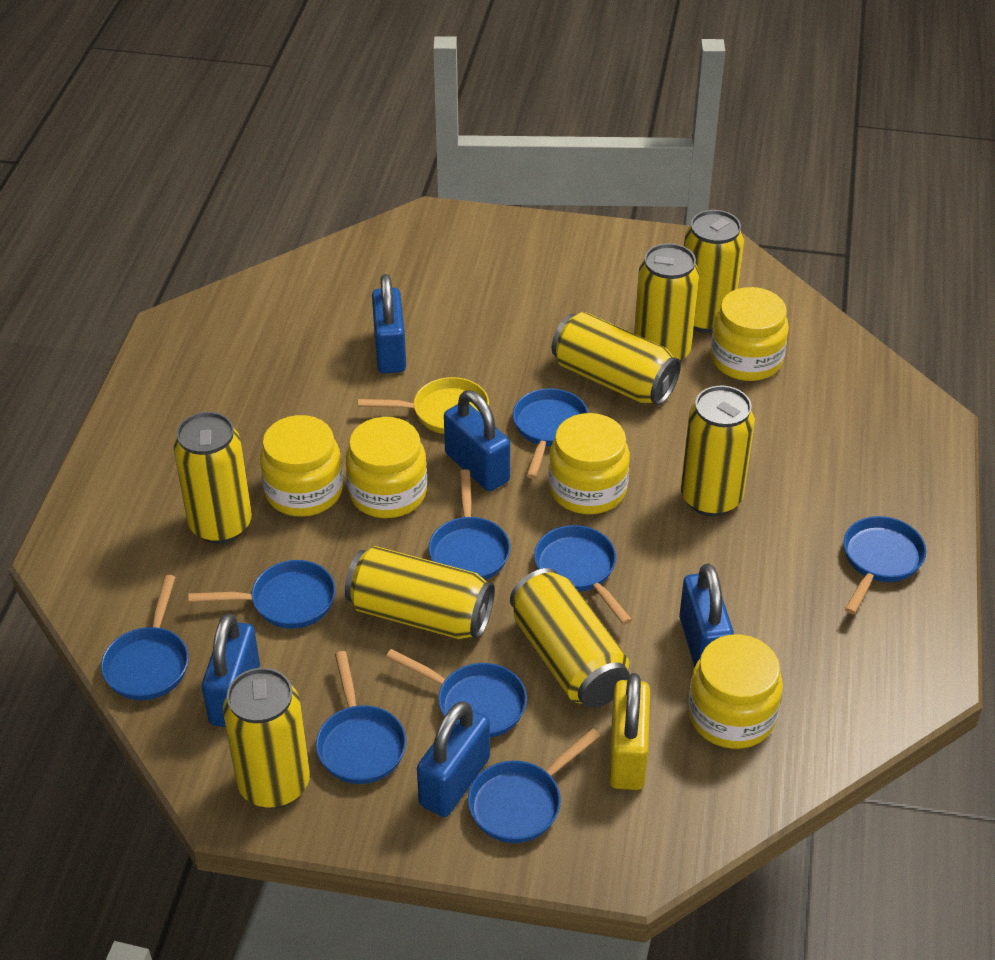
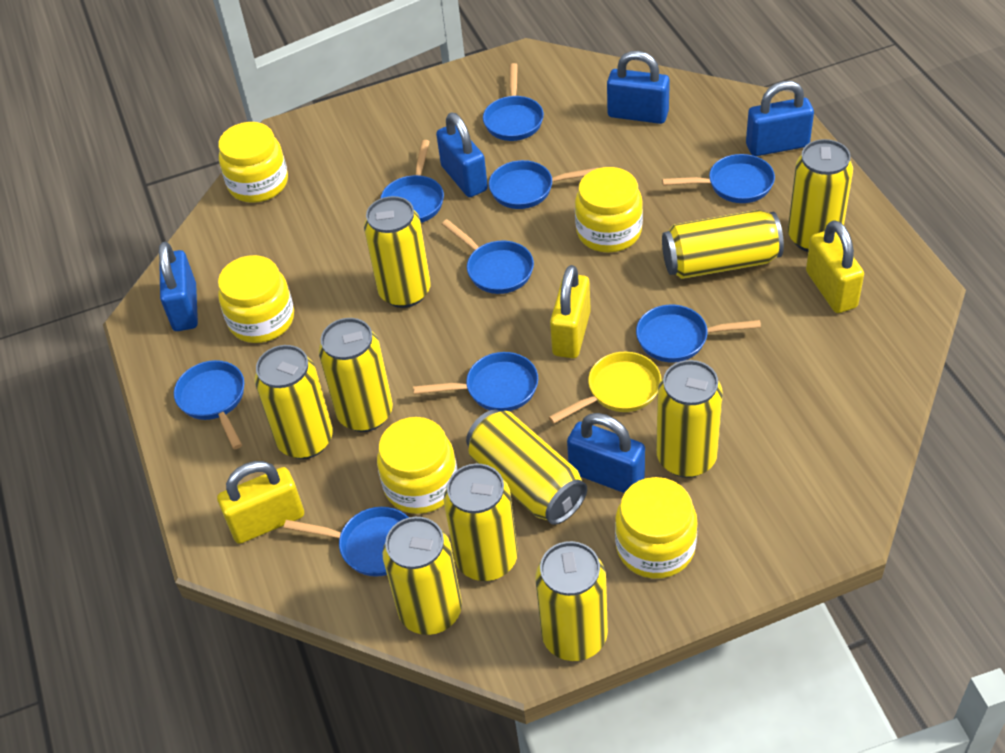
yellow can: [173,412,252,544] [223,668,310,809] [345,546,495,639] [510,568,630,708] [552,312,681,405] [634,243,699,362] [681,386,755,516] [684,210,744,333] = 8 -> [255,345,333,459] [319,318,393,432] [364,196,431,308] [382,517,462,635] [444,464,518,581] [466,409,587,525] [535,541,608,661] [656,360,723,478] [662,210,784,279] [788,139,853,252] = 10
yellow padlock: [609,673,650,790] = 1 -> [217,461,304,544] [550,265,591,358] [806,220,864,313] = 3

